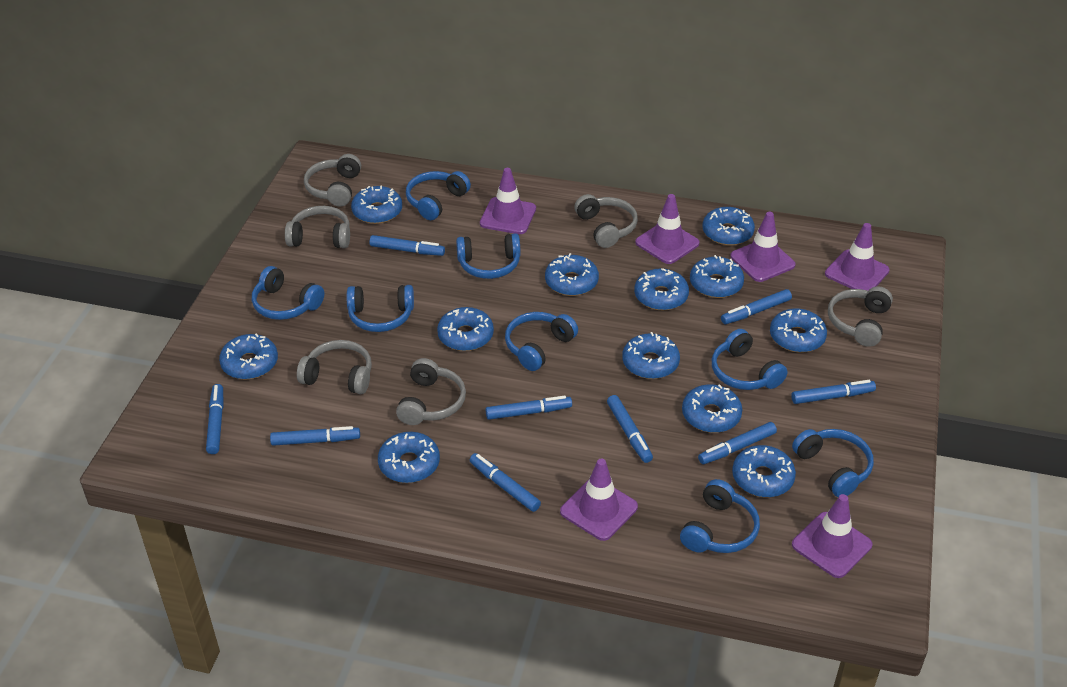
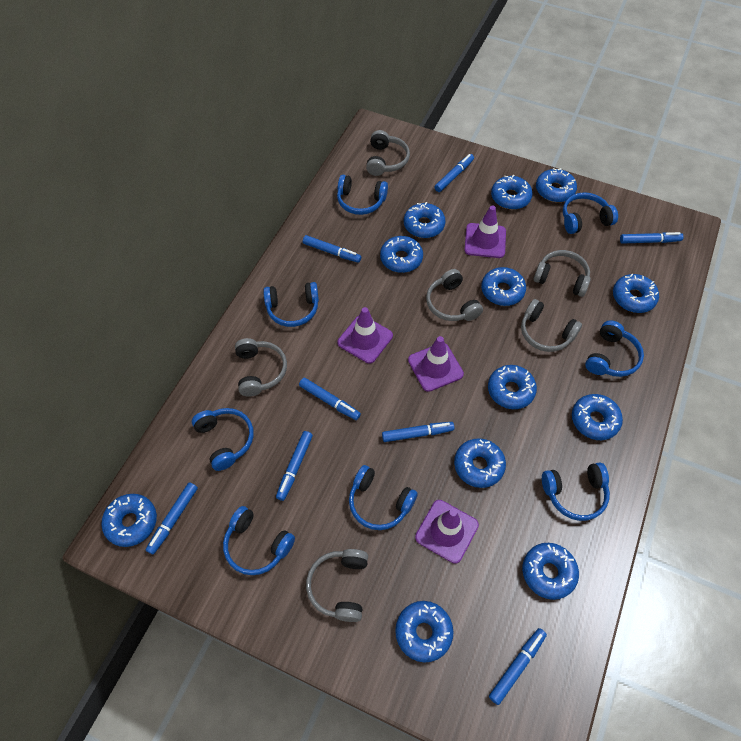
blue marker: [206,384,224,454] [270,426,360,446] [369,235,445,256] [470,453,541,512] [486,396,572,420] [607,395,653,463] [698,422,777,464] [721,289,792,324] [791,380,876,404] = 9 -> [146,482,198,554] [276,431,313,501] [299,378,361,420] [303,235,361,263] [382,422,454,442] [434,154,474,192] [489,628,547,705] [620,232,684,244] = 8
purple traffic cone: [480,168,536,234] [560,459,638,541] [635,194,700,264] [730,212,796,282] [792,494,872,578] [825,223,890,290] = 6 -> [337,307,393,363] [408,336,464,392] [415,500,479,564] [464,206,506,258] = 4

